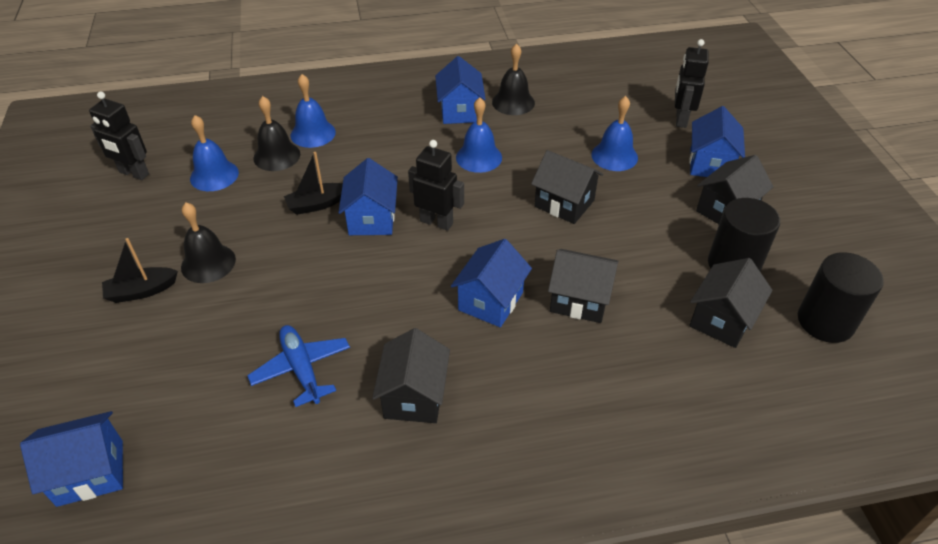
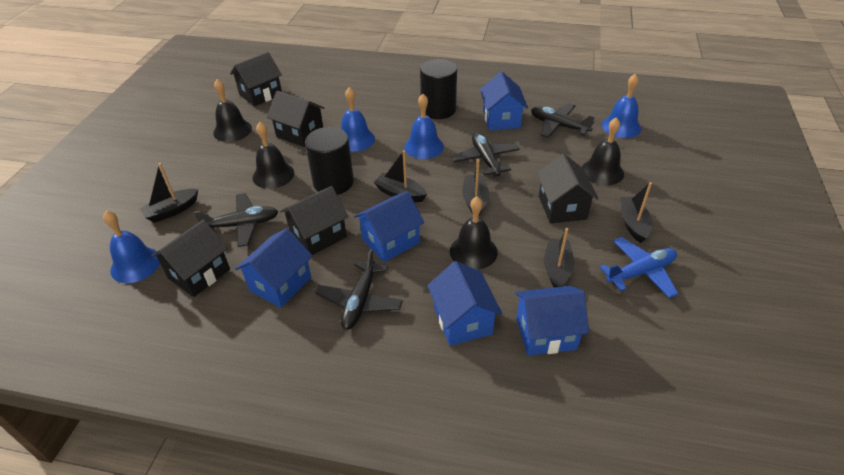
black bell: [181,203,236,283] [253,96,300,171] [492,43,535,115] = 3 -> [213,79,252,142] [253,122,294,189] [450,196,498,270] [582,117,624,185] = 4
black boat: [102,238,178,303] [284,152,343,215] = 2 -> [139,163,198,223] [374,150,427,202] [462,159,489,215] [544,228,575,287] [620,182,652,243] = 5
black plane: none = 0 -> [194,193,278,247] [316,249,403,330] [451,132,520,177] [531,103,595,138] = 4
black robot: [89,91,149,180] [408,140,464,231] [675,39,709,128] = 3 -> none = 0

